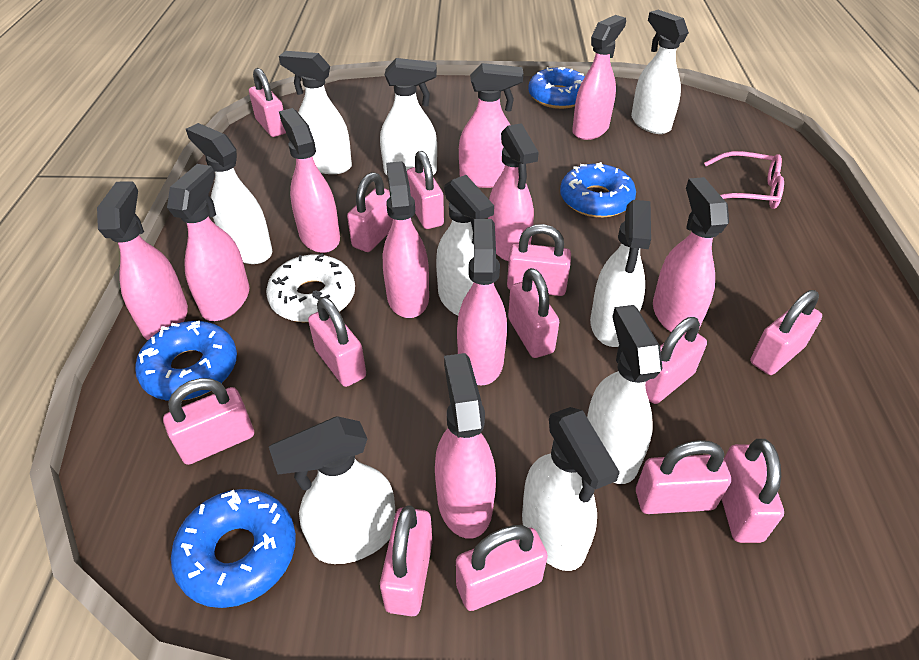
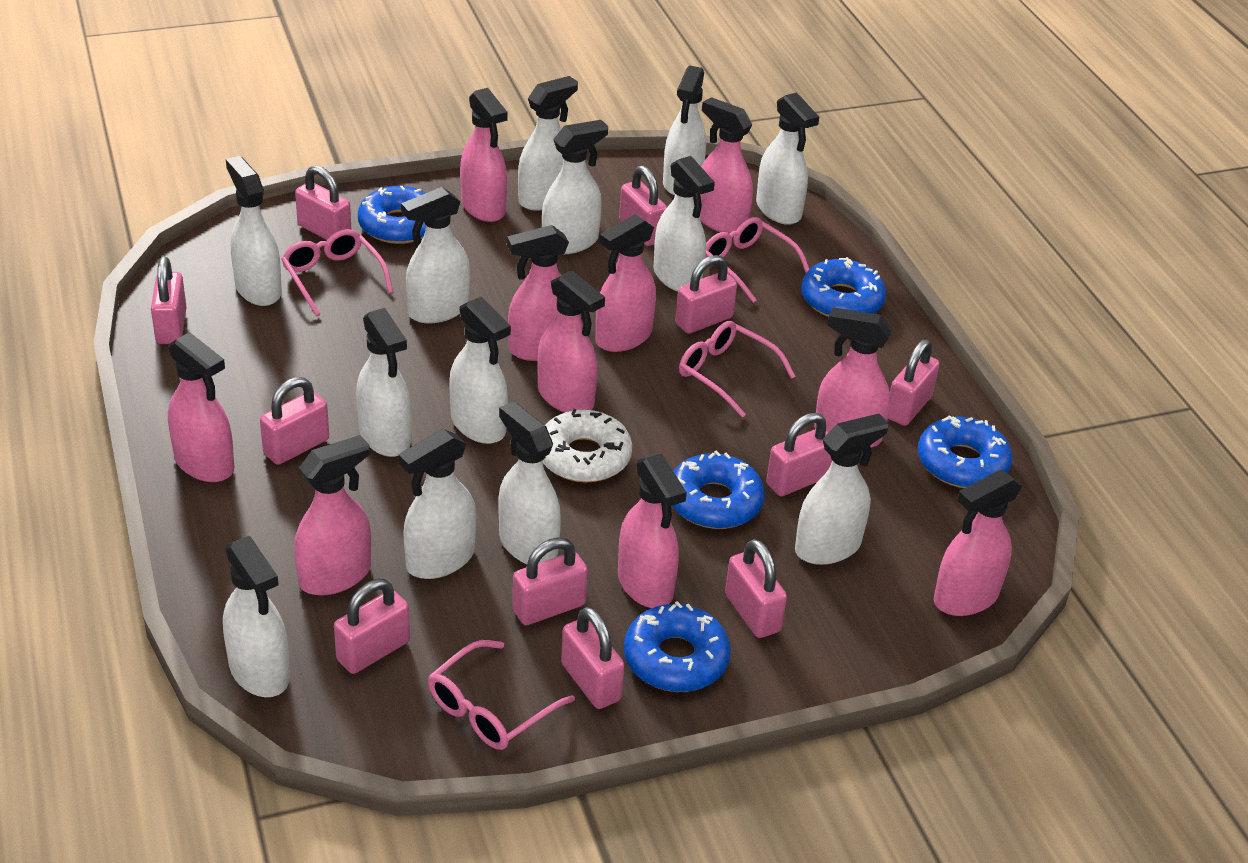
blue donut: [135,321,237,401] [171,489,296,608] [528,67,585,109] [560,162,636,218] = 4 -> [358,186,426,244] [624,601,731,692] [672,451,765,529] [801,257,886,317] [918,415,1013,488] = 5
pink glasses: [704,151,784,209] = 1 -> [281,229,393,316] [428,640,575,750] [679,321,796,418] [705,217,809,303] = 4
pink padlock: [163,378,254,465] [249,68,286,137] [308,297,366,387] [347,172,393,252] [380,505,433,616] [407,151,444,229] [456,525,548,611] [507,224,571,296] [508,268,559,358] [636,440,731,514] [645,317,707,404] [722,439,784,543] [750,290,822,375] = 13 -> [151,257,187,344] [260,377,329,465] [295,165,351,240] [334,579,410,674] [512,538,588,625] [561,607,625,709] [619,166,667,246] [675,255,737,334] [725,539,787,638] [766,413,832,496] [888,340,940,426] = 11
white spray bottle: [186,123,272,264] [269,416,395,564] [279,51,352,174] [380,58,437,175] [436,175,494,316] [522,407,620,571] [587,305,663,484] [590,200,651,347] [631,10,689,134] = 9 -> [223,536,290,697] [226,156,282,306] [356,308,411,457] [399,429,476,579] [401,187,470,324] [449,297,511,444] [498,401,561,564] [518,76,578,211] [542,120,608,254] [654,156,715,292] [663,66,706,195] [756,92,819,225] [795,414,889,565] = 13

